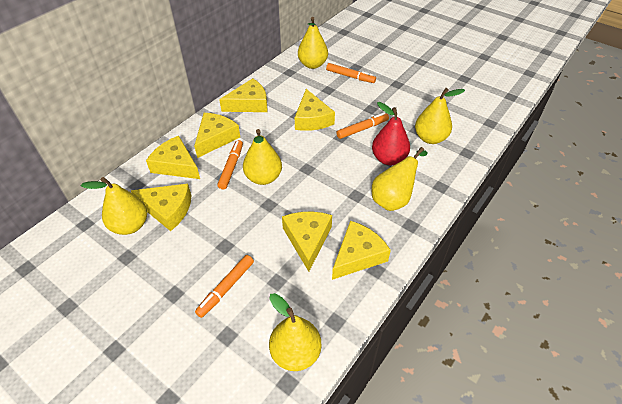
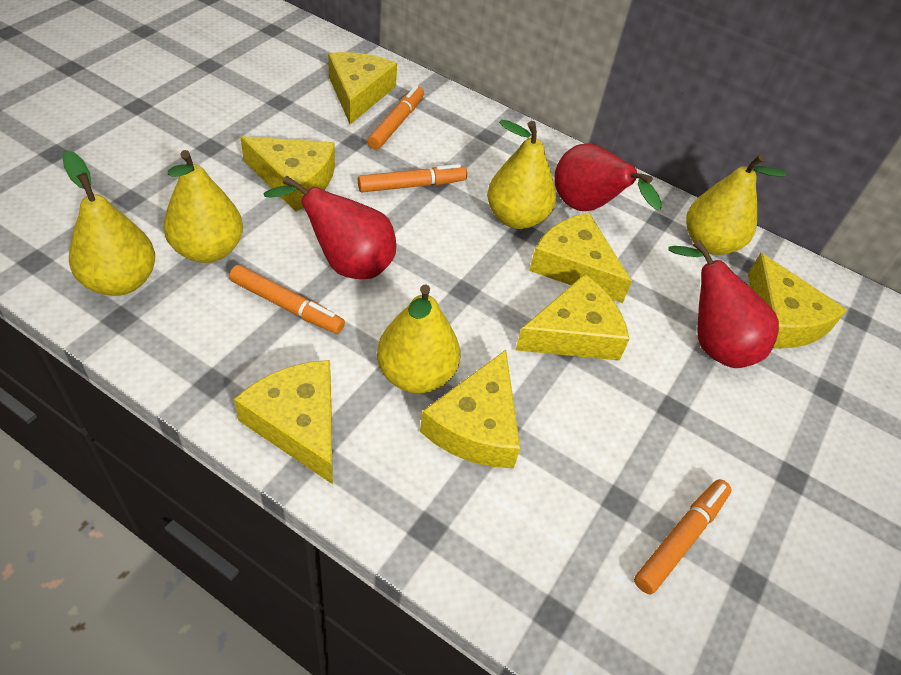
red pear: [372,102,410,165] = 1 -> [263,175,396,279] [554,143,662,211] [668,240,779,368] = 3
yellow pear: [81,177,147,235] [243,129,282,185] [269,293,322,371] [298,17,328,69] [371,147,428,211] [415,88,465,144] = 6 -> [62,150,155,296] [163,150,243,263] [377,285,460,394] [487,120,556,229] [686,154,787,255] = 5

